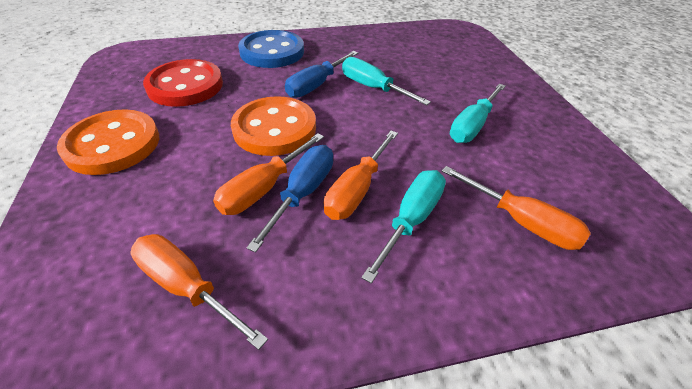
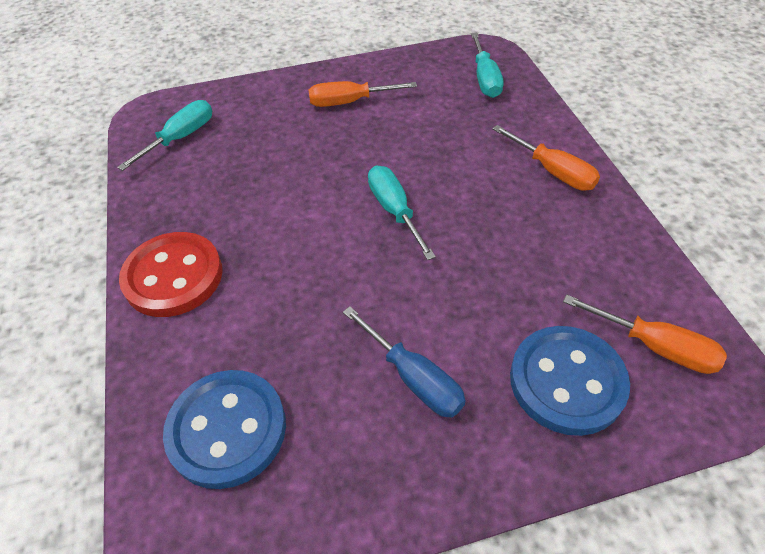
blue button: [238,30,304,68] = 1 -> [163,370,286,489] [510,326,630,436] = 2
blue screwdriver: [246,145,333,252] [285,51,358,98] = 2 -> [343,306,466,418] = 1
orange button: [57,109,159,175] [231,96,316,156] = 2 -> none = 0
orange screwdriver: [131,234,268,350] [213,133,324,215] [324,131,398,220] [442,166,591,250] = 4 -> [308,81,417,107] [492,125,600,191] [563,295,727,374] = 3

